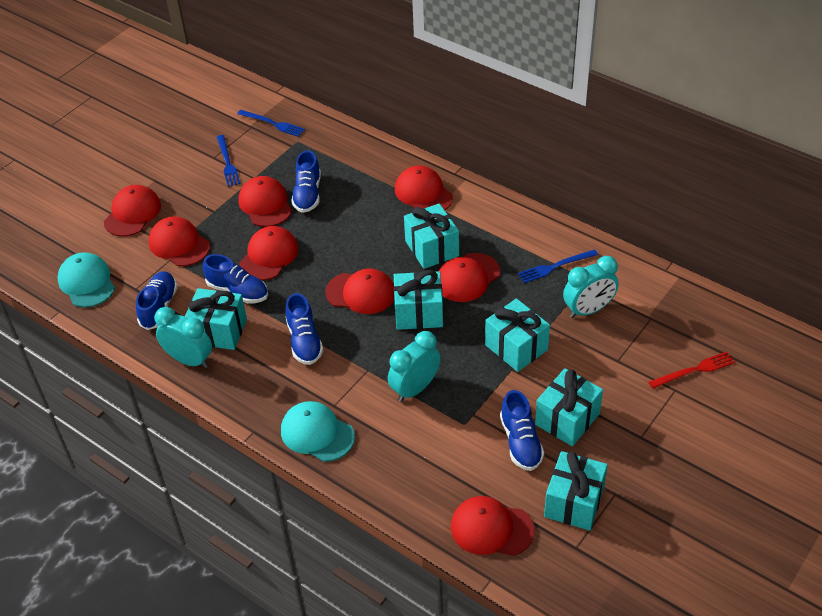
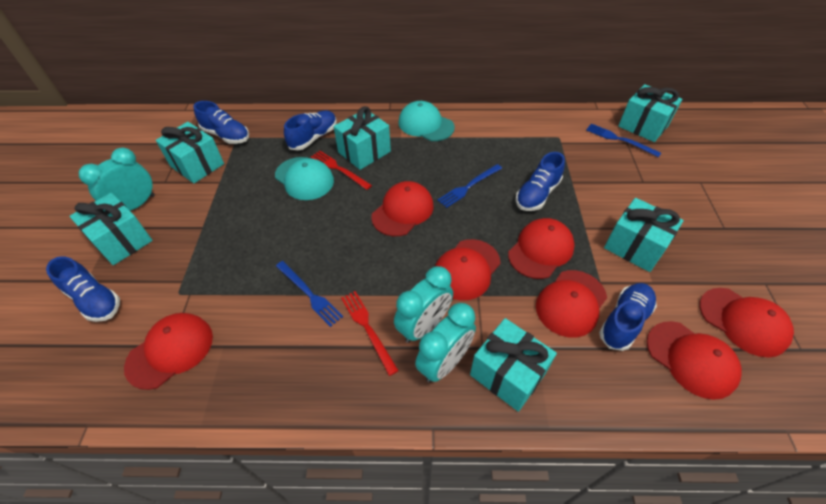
red cap: [104,185,161,237] [149,216,210,266] [239,176,292,227] [239,226,299,280] [325,269,394,314] [395,166,453,210] [439,253,500,302] [451,496,534,556] = 8 -> [124,313,213,390] [371,181,434,236] [435,239,500,300] [508,218,575,279] [536,270,607,338] [647,321,742,400] [699,288,794,358] = 7
red fork: [649,352,735,389] = 1 -> [311,151,372,190] [341,291,399,376] = 2

